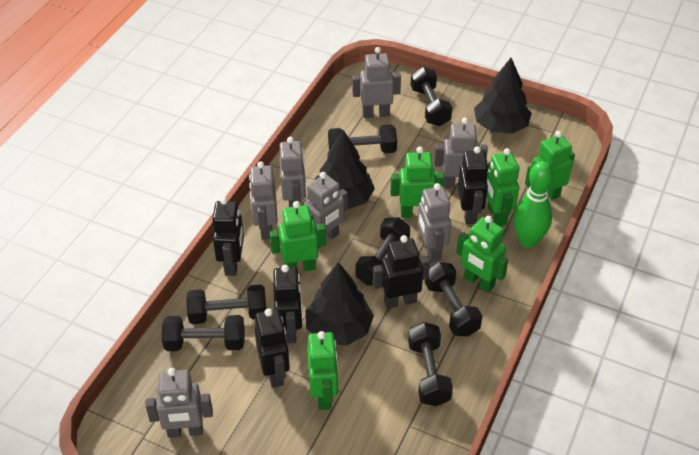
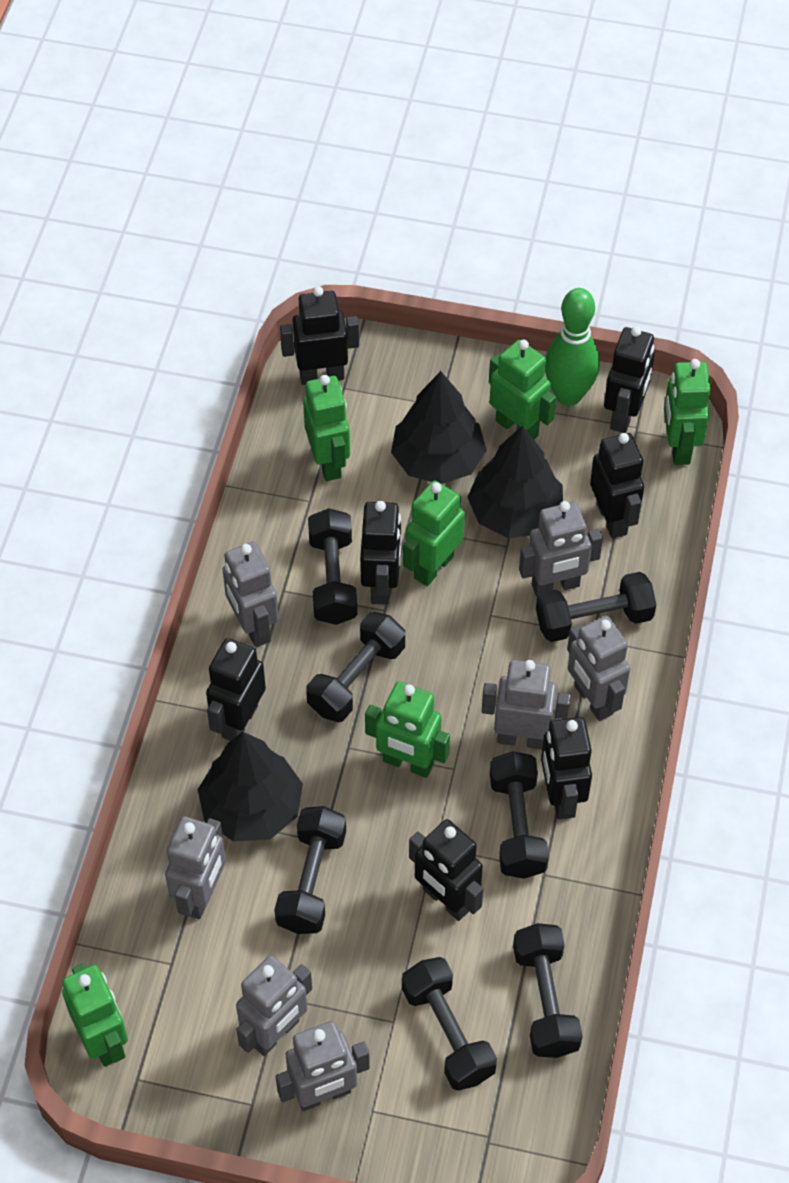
black robot: [212,197,244,276] [254,308,290,388] [273,265,302,343] [373,235,430,309] [458,146,489,224] = 5 -> [206,638,266,741] [280,286,359,385] [360,501,402,605] [409,819,483,921] [541,717,592,819] [590,433,644,539] [604,326,654,433] = 7

